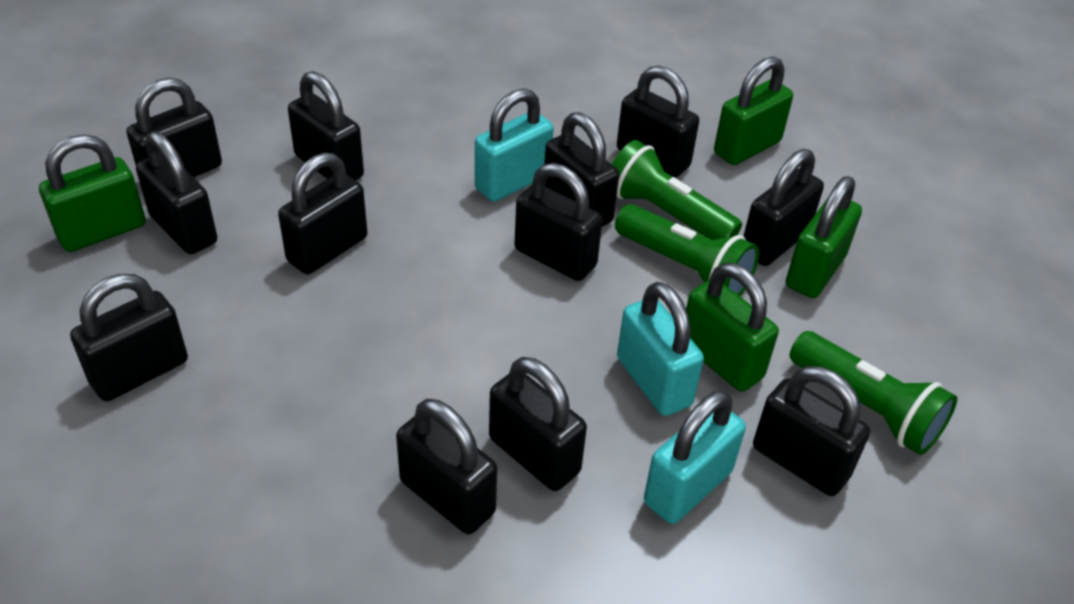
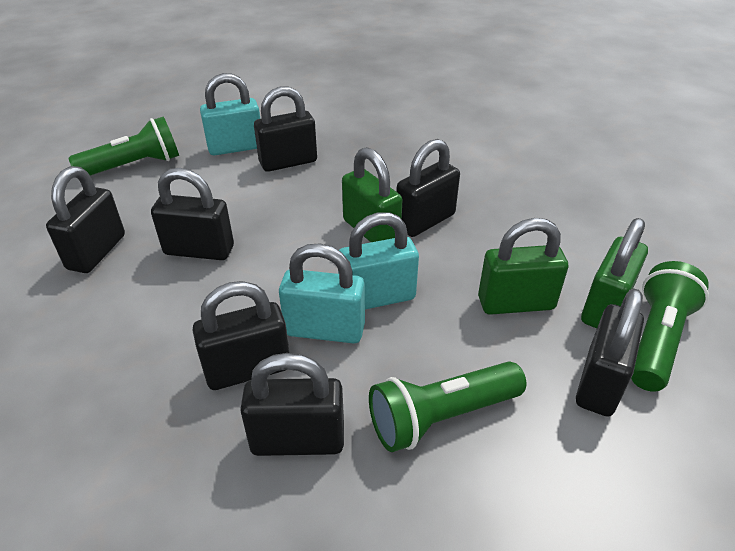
black padlock: [70,274,188,401] [126,78,222,177] [136,131,217,254] [278,152,368,275] [288,71,364,181] [396,399,497,534] [489,357,587,491] [514,163,603,281] [544,112,619,227] [617,66,699,178] [743,149,824,266] [753,366,870,496] = 12 -> [46,166,125,273] [151,168,234,260] [192,281,290,390] [240,353,344,456] [254,86,317,172] [396,139,460,237] [576,289,644,417] = 7
green padlock: [39,134,145,252] [686,263,779,392] [714,56,793,165] [786,176,862,298] = 4 -> [342,147,402,242] [478,218,568,315] [581,218,648,329] = 3

